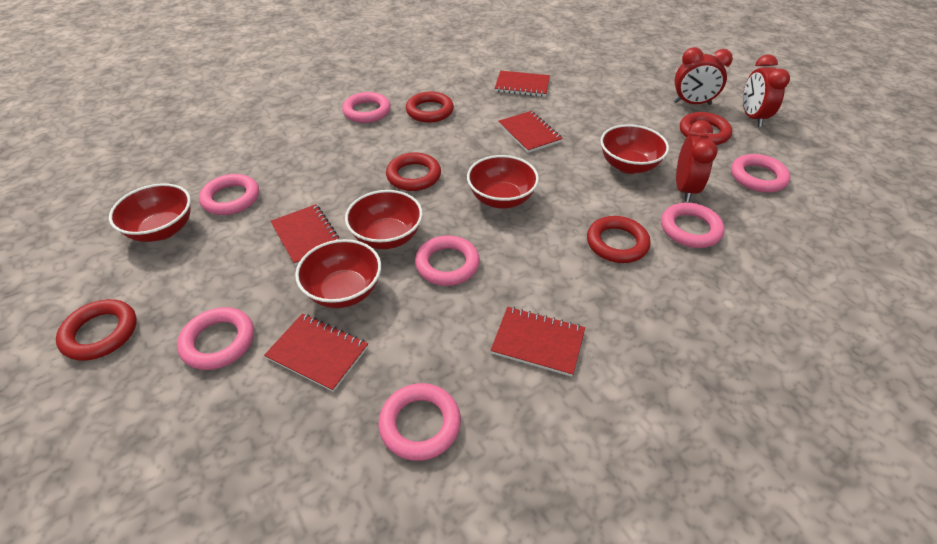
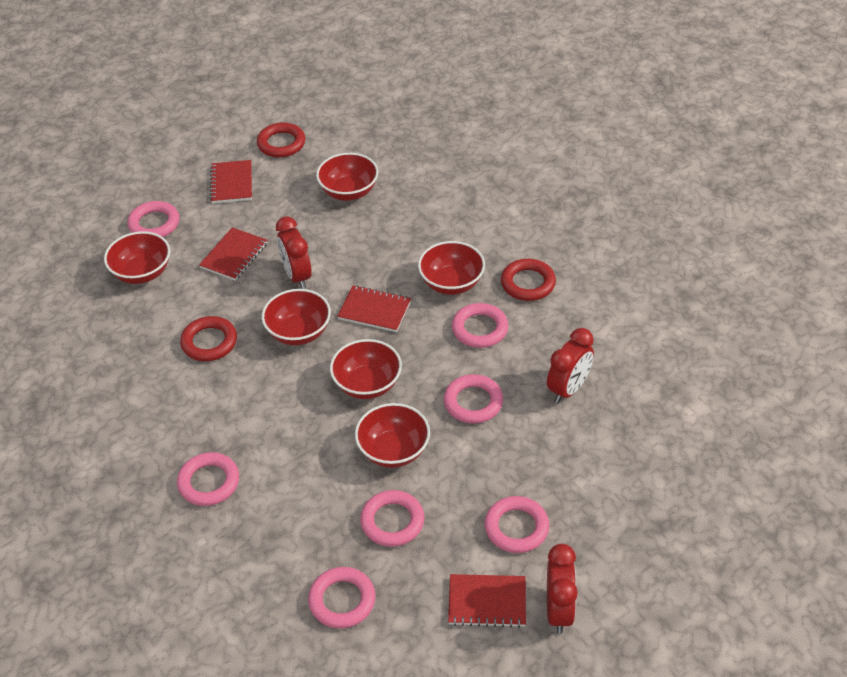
red bowl: [109,183,191,242] [295,239,381,308] [345,190,423,249] [467,155,539,209] [600,124,669,174] = 5 -> [104,231,170,284] [262,289,331,345] [316,153,378,201] [330,339,402,399] [355,403,430,468] [418,241,485,295] = 6
red notebook: [264,313,368,392] [271,204,341,266] [491,307,585,377] [495,71,550,97] [498,111,563,153] = 5 -> [199,227,267,281] [210,160,252,203] [337,285,411,332] [448,574,526,628] = 4
red ring: [56,299,137,361] [386,153,441,191] [406,92,454,123] [587,216,651,263] [680,112,732,145] = 5 -> [180,316,237,361] [257,122,305,158] [501,259,556,301] = 3

